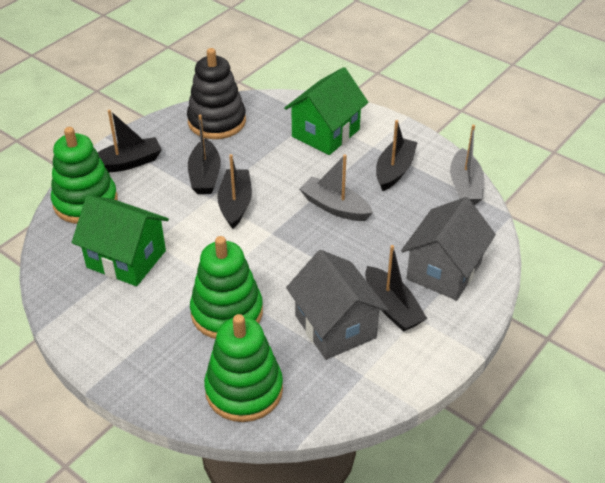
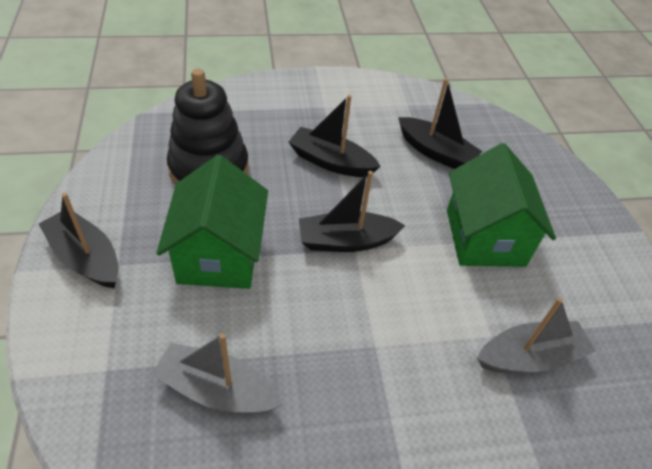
black boat: [97,110,162,172] [188,115,221,194] [217,154,252,229] [365,245,427,332] [376,120,418,191] = 5 -> [39,193,119,288] [289,95,381,177] [299,171,406,252] [398,78,483,169] = 4
green stacking toy: [51,127,118,224] [190,236,263,339] [204,314,283,422] = 3 -> none = 0
grey house: [286,250,388,360] [401,197,496,301] = 2 -> none = 0

